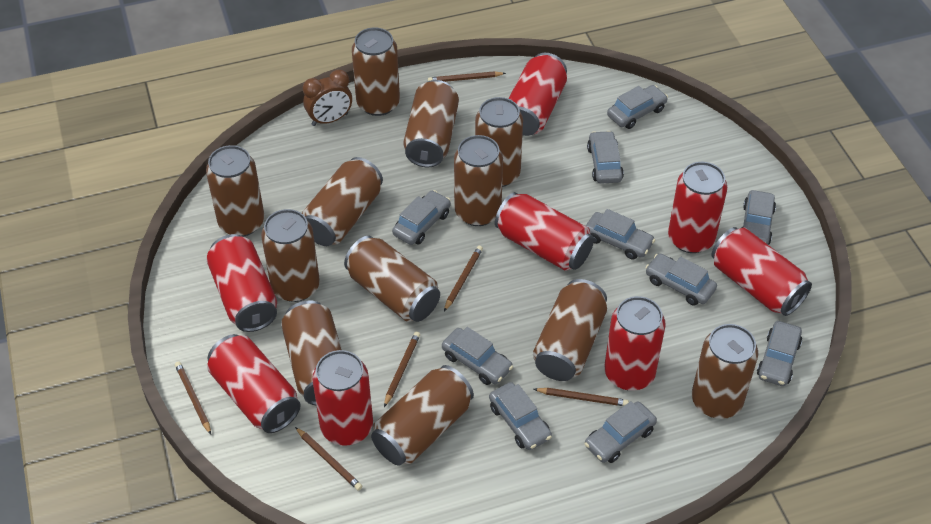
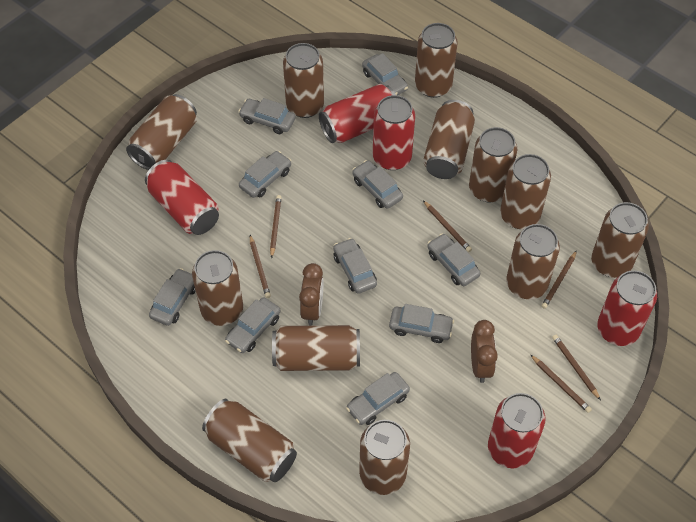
brown clock: [303,70,352,126] = 1 -> [299,263,324,325] [471,320,498,383] = 2
red can: [206,234,277,332] [207,334,301,433] [312,350,373,446] [495,192,594,271] [508,53,567,136] [604,296,666,391] [668,162,727,253] [711,227,812,316] = 8 -> [145,160,219,235] [319,84,396,143] [373,95,415,170] [488,393,545,468] [597,270,657,346] = 5

